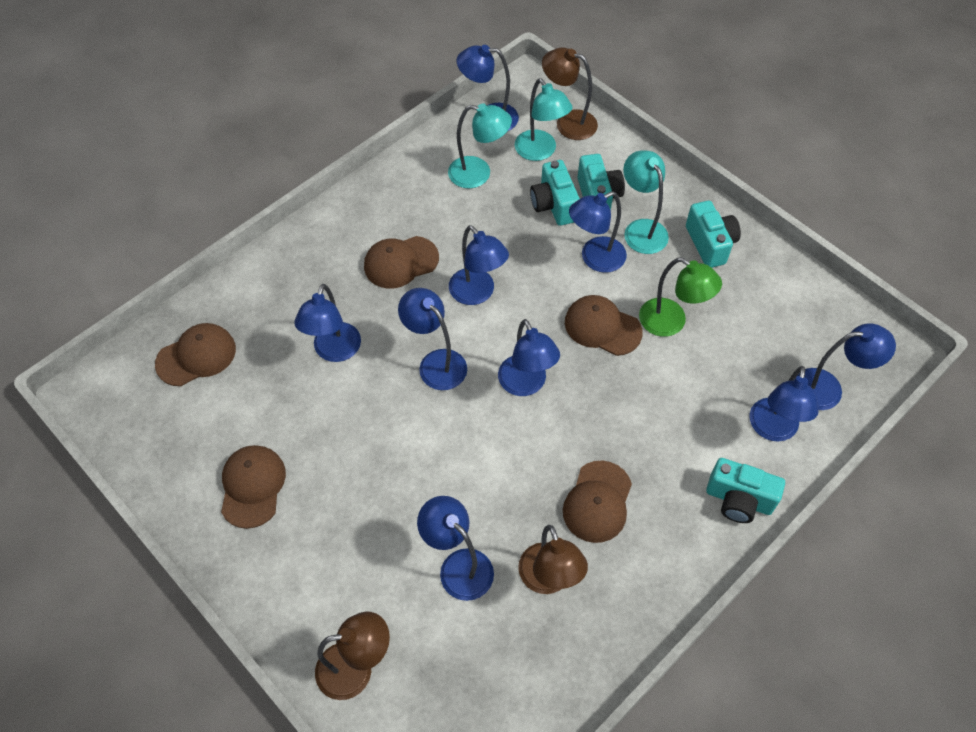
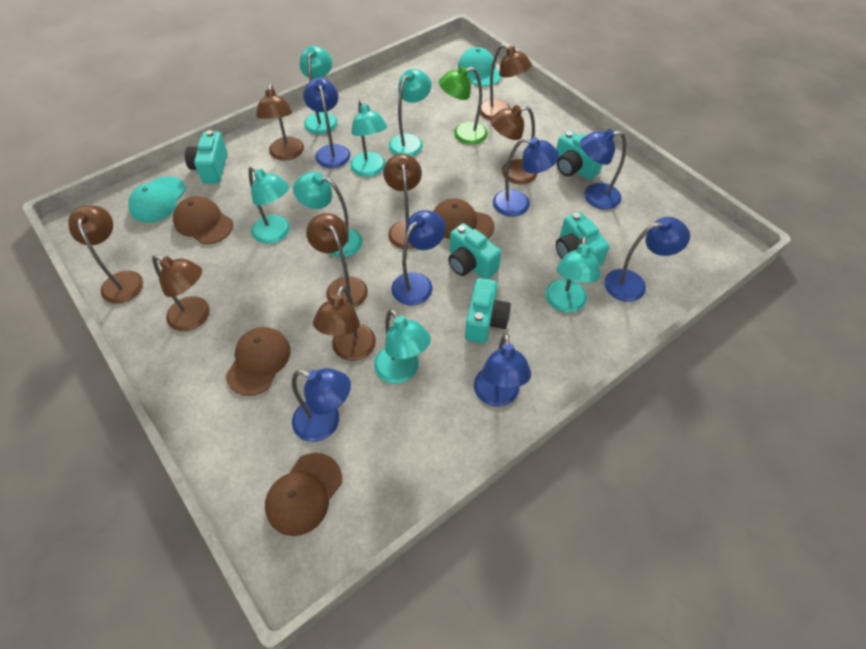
blue lamp: [294,284,361,362] [398,288,467,390] [417,496,494,601] [449,225,509,305] [457,45,519,132] [498,319,560,396] [569,191,627,273] [750,366,819,441] [795,323,896,410] = 9 -> [292,368,351,442] [303,78,350,168] [391,210,446,305] [474,333,531,407] [493,137,559,217] [580,129,626,210] [604,217,690,302] = 7
brown cap: [155,323,236,386] [221,445,286,529] [364,236,439,288] [563,461,632,543] [565,295,643,356] = 5 -> [173,196,233,244] [226,327,291,396] [265,453,342,536] [433,198,495,239] = 4
brown lamp: [315,612,390,700] [518,525,588,594] [542,47,598,140] = 3 -> [68,205,143,304] [152,255,210,331] [256,84,304,161] [306,213,368,308] [313,286,376,361] [383,154,422,249] [480,44,532,120] [490,105,537,184] = 8
turquoise camera: [530,160,580,226] [578,154,625,210] [686,201,741,268] [706,458,785,523] = 4 -> [185,130,228,184] [448,223,501,279] [465,278,511,343] [556,130,603,180] [556,212,610,266] = 5
turquoise cap: none = 0 -> [128,176,186,223] [458,47,501,86] = 2
turquoise lamp: [448,103,512,189] [514,78,572,161] [623,150,669,254] = 3 -> [248,166,290,244] [293,172,362,258] [300,46,338,134] [350,100,387,177] [374,309,431,384] [389,69,431,156] [545,236,601,313] = 7

